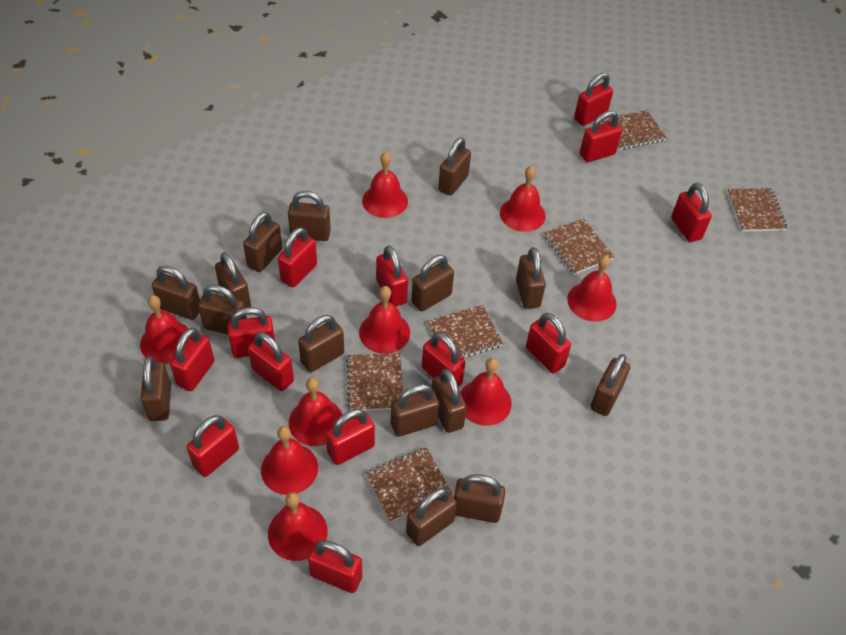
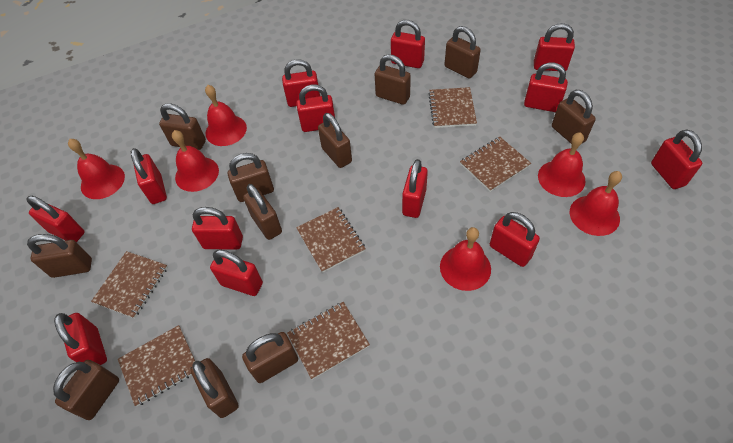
brown padlock: [141,356,171,421] [152,265,200,320] [198,285,247,334] [215,252,251,308] [243,212,282,272] [288,191,331,241] [298,315,344,372] [391,384,440,437] [406,488,457,546] [411,255,454,311] [432,369,467,433] [438,138,471,196] [454,474,505,523] [516,247,546,309] [590,354,630,416] = 15 -> [27,234,92,278] [53,360,119,420] [159,103,206,150] [190,358,239,418] [228,153,274,202] [242,332,298,383] [243,184,282,240] [318,113,352,168] [375,54,411,105] [445,26,481,79] [552,90,596,144] = 11
red bell: [140,295,189,364] [261,426,318,495] [268,492,328,561] [289,378,343,446] [359,286,410,354] [362,152,408,218] [460,358,512,426] [500,166,546,232] [567,255,617,322] = 9 -> [68,139,125,199] [172,130,219,192] [205,85,247,146] [440,227,491,291] [538,132,586,197] [570,171,622,236] = 6

